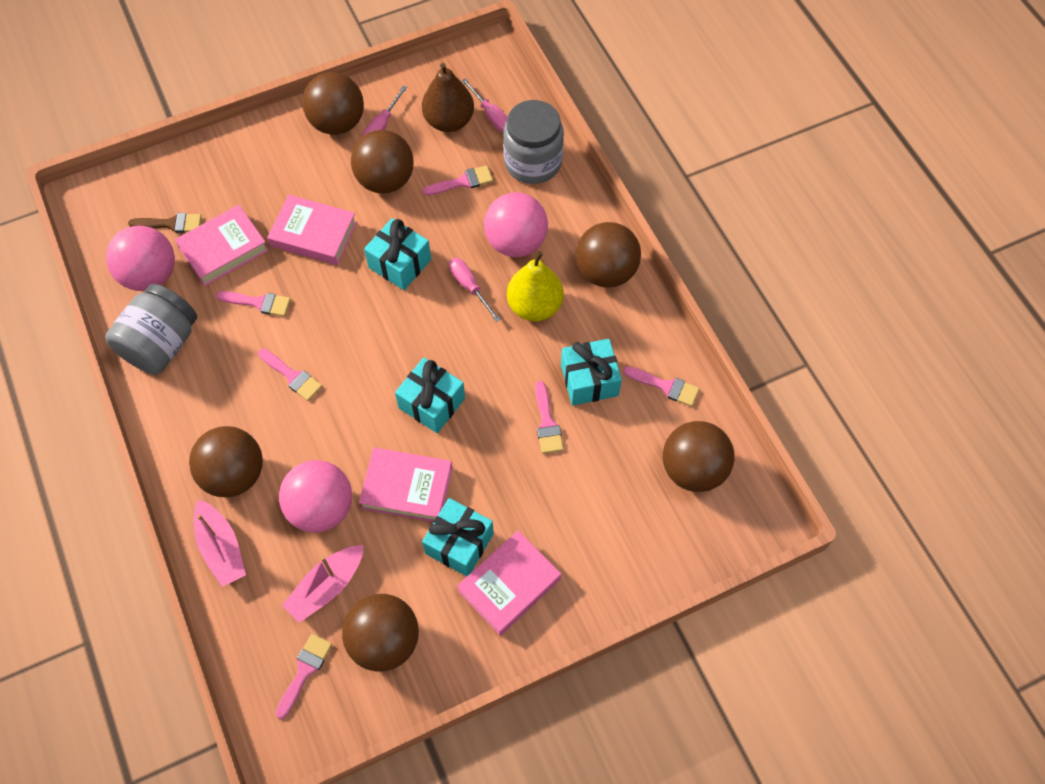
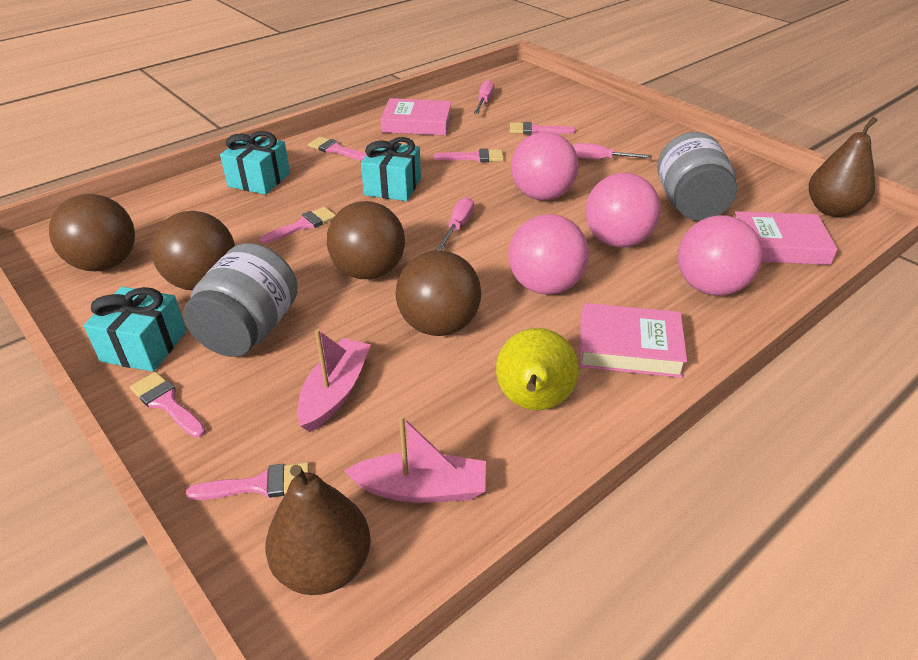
brown ball: [189,426,263,498] [302,72,364,135] [342,594,419,672] [351,130,414,193] [576,222,641,288] [663,421,735,492] = 6 -> [49,194,135,271] [151,211,235,291] [327,201,405,279] [396,250,481,336] = 4
brown brush: [128,213,202,233] = 1 -> none = 0
brown pear: [422,63,474,132] = 1 -> [265,465,371,595] [809,117,878,217] = 2
pink ball: [106,225,175,291] [279,460,352,533] [484,192,548,257] = 3 -> [508,214,589,295] [511,132,578,200] [585,173,661,247] [678,215,763,296] = 4
pink book: [175,205,269,286] [267,194,357,265] [359,447,453,522] [457,531,561,636] = 4 -> [381,98,452,136] [579,303,687,378] [735,211,838,265] = 3
turquoise gift: [364,218,431,290] [395,357,465,433] [422,498,494,576] [561,339,622,406] = 4 -> [84,287,187,372] [220,131,290,195] [361,137,421,201] = 3

